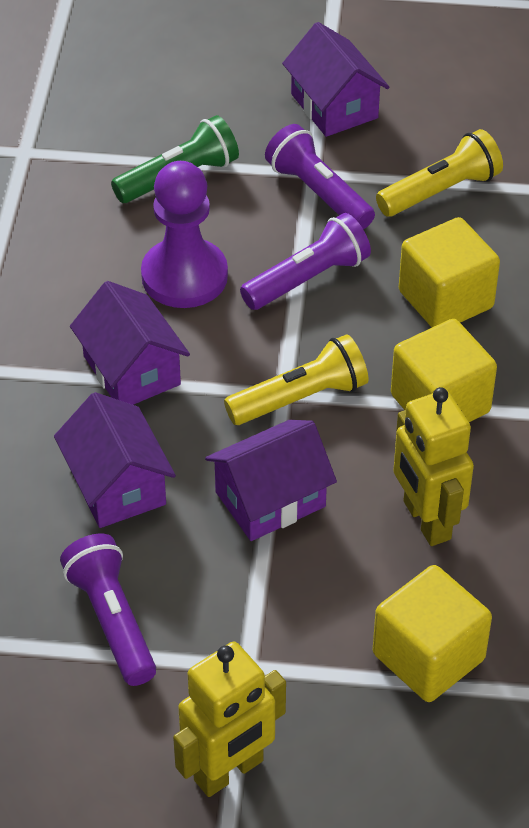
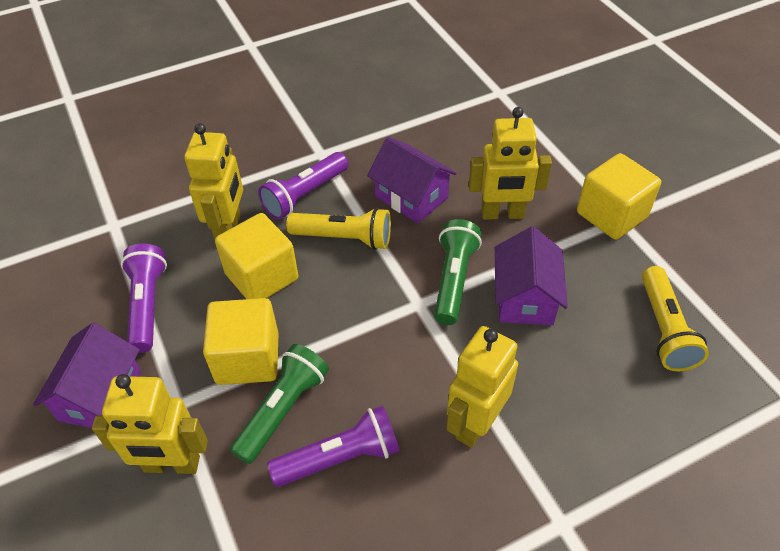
green flashlight: [111,115,239,203] = 1 -> [230,344,329,464] [434,219,482,325] = 2
purple house: [54,392,176,528] [70,281,190,405] [205,420,337,541] [282,22,390,137] = 4 -> [33,323,141,428] [367,137,457,223] [495,226,568,325] = 3
purple pawn: [141,161,228,308] = 1 -> none = 0
yellow robot: [173,642,286,797] [393,387,474,546] = 2 -> [92,374,208,474] [184,123,243,240] [447,326,518,448] [469,107,552,220] = 4

